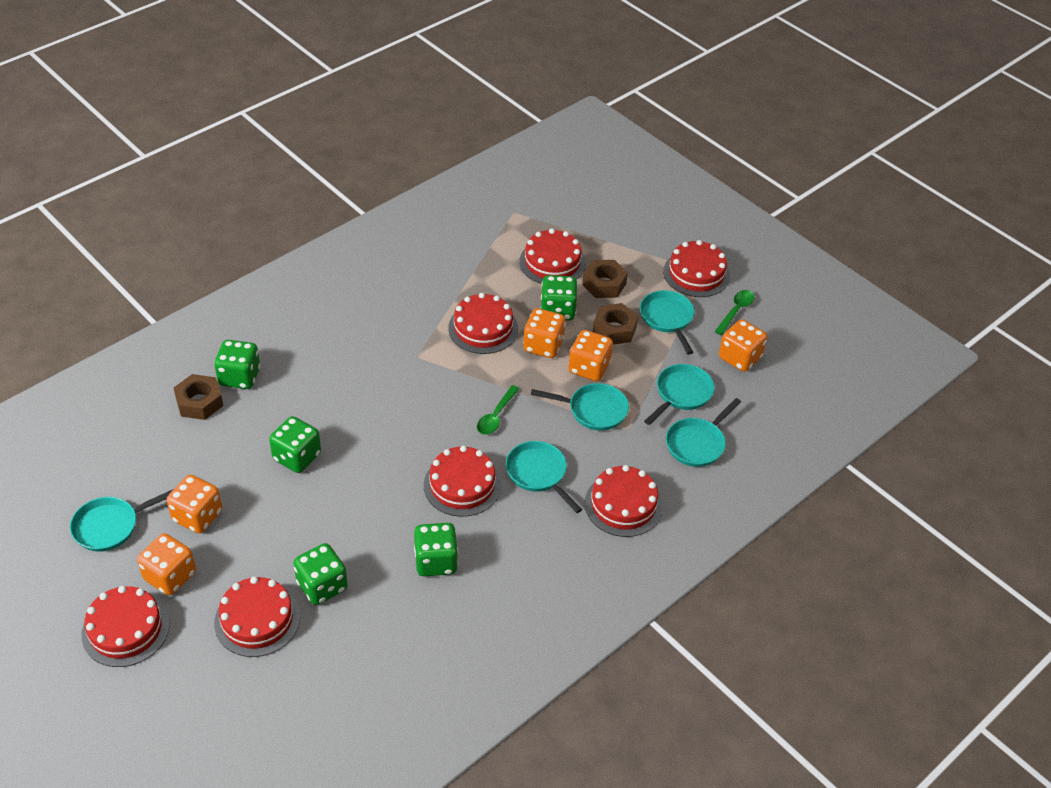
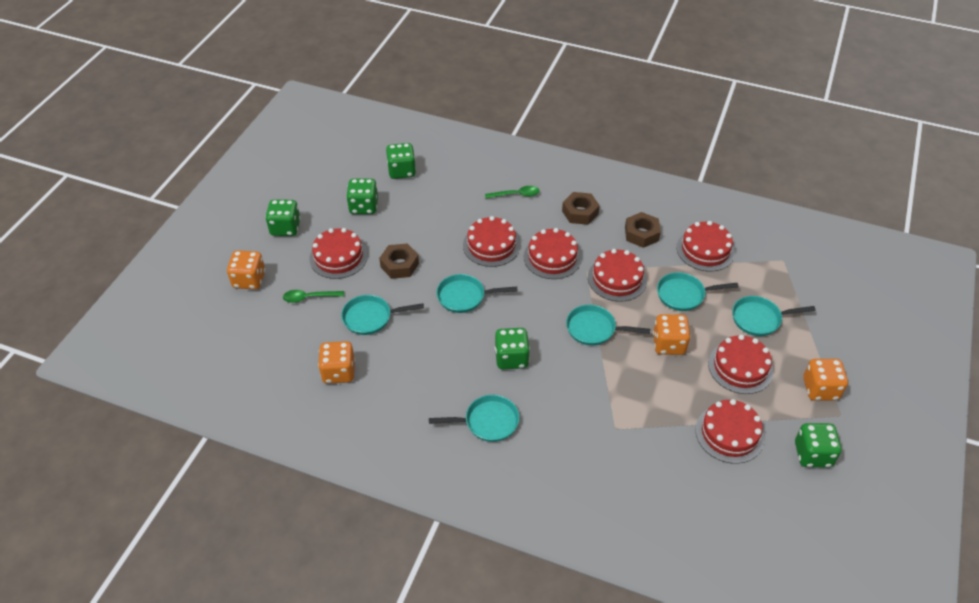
orange dice: [137,533,196,595] [167,475,222,533] [523,308,566,358] [569,330,613,381] [719,319,767,372] = 5 -> [227,250,265,289] [318,341,355,384] [653,314,691,355] [803,359,848,401] = 4

